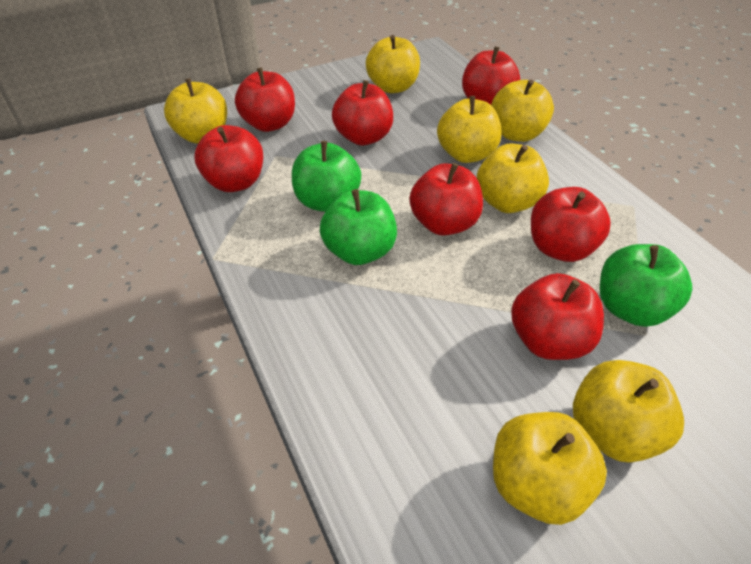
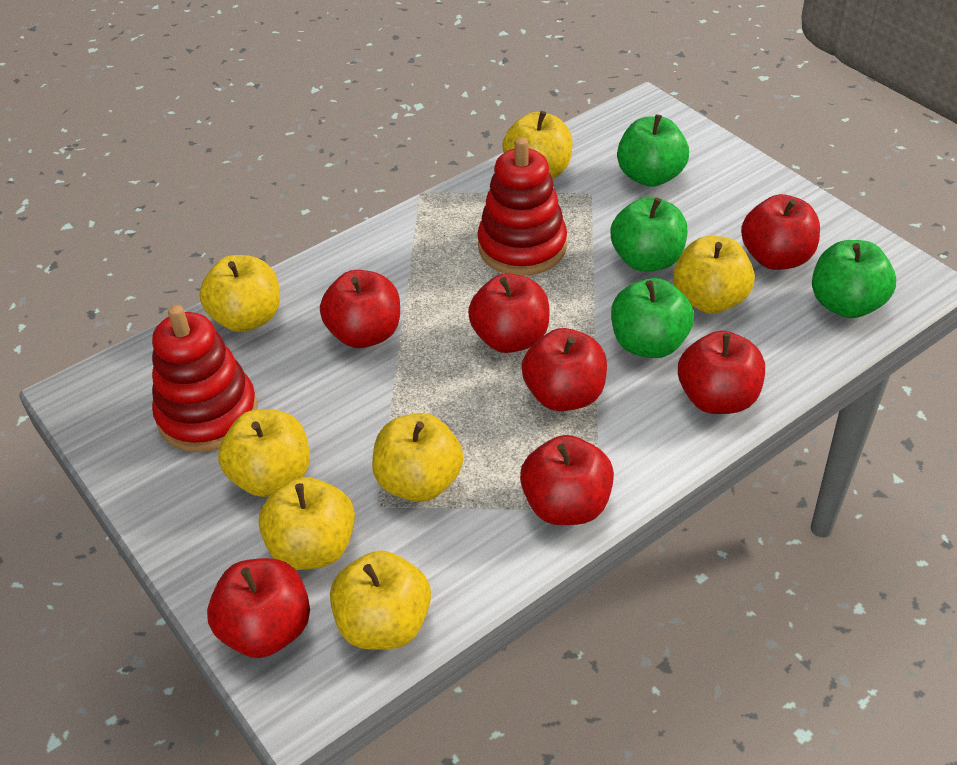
green apple: [292,141,361,212] [320,189,397,265] [600,244,692,327] = 3 -> [611,197,688,272] [611,278,694,358] [617,114,689,187] [812,240,896,318] = 4
red stacking toy: none = 0 -> [152,305,258,452] [477,137,567,276] = 2

